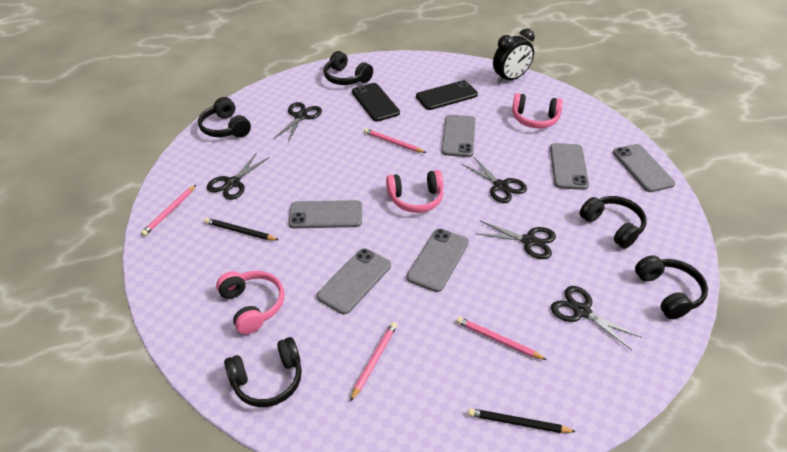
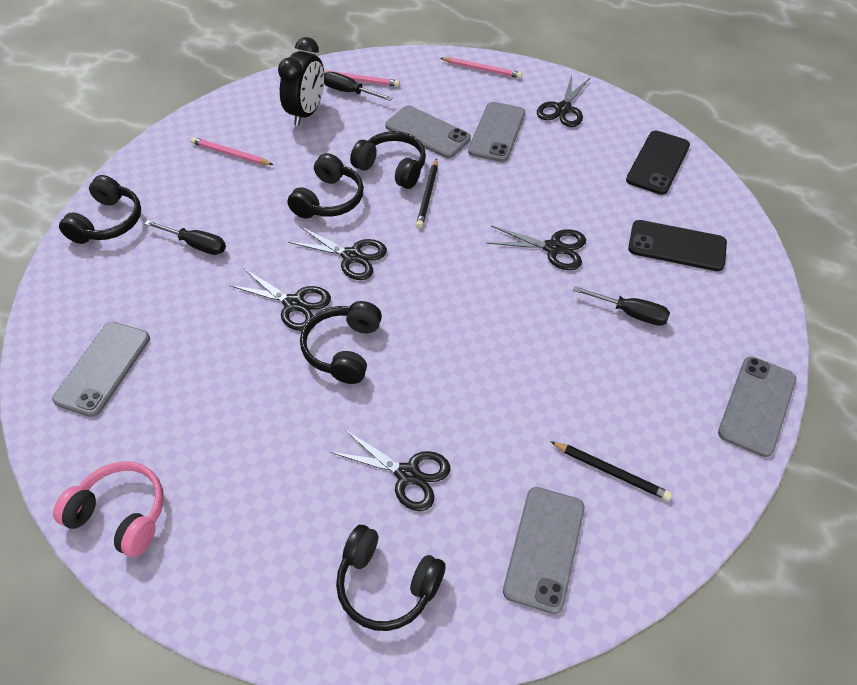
black screwdriver: none = 0 -> [144,220,226,255] [324,72,393,101] [573,286,670,326] = 3
grey phone: [289,200,362,228] [317,248,391,314] [407,229,469,292] [442,115,476,157] [550,143,589,190] [613,144,675,192] = 6 -> [52,322,150,417] [385,105,471,158] [468,102,525,162] [503,487,584,614] [718,356,796,457] = 5
pink headphones: [216,271,284,335] [386,170,443,213] [512,93,563,128] = 3 -> [53,461,164,557] = 1
pink pencil: [141,185,196,236] [350,322,397,402] [364,128,426,153] [456,317,547,360] = 4 -> [191,137,273,165] [324,71,400,87] [440,57,522,78] = 3

